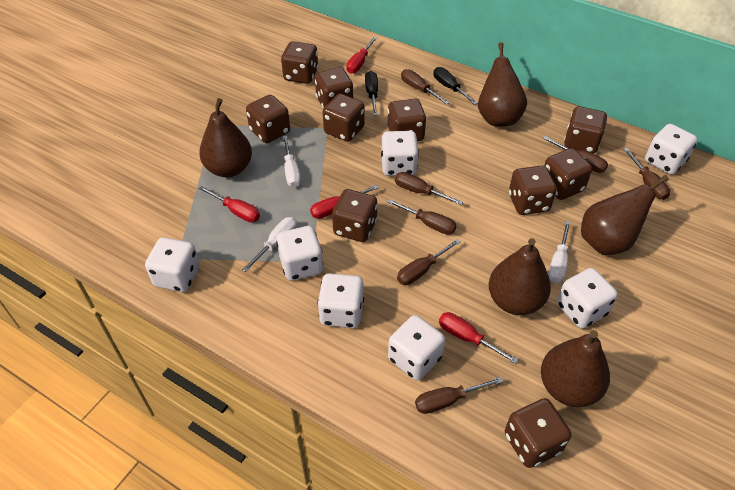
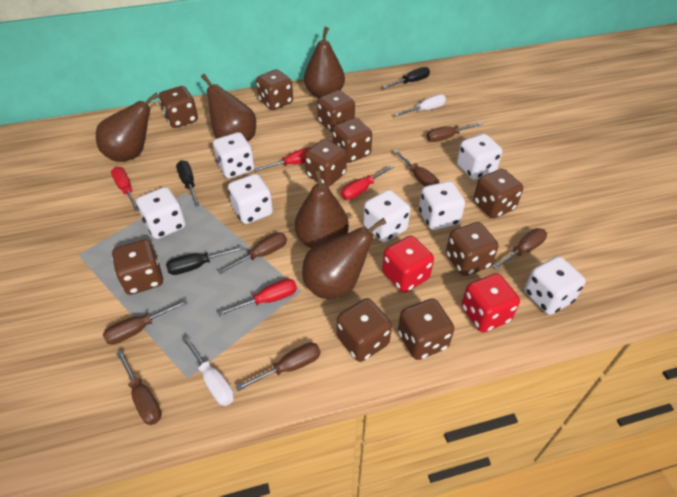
black screwdriver: [365,71,378,115] [434,67,478,105] = 2 -> [166,246,244,275] [176,160,200,207] [383,67,430,88] = 3
red dice: none = 0 -> [382,236,434,293] [461,273,520,332] = 2
white screwdriver: [242,217,297,272] [283,136,301,188] [548,221,571,283] = 3 -> [182,336,234,406] [395,94,446,116] = 2

